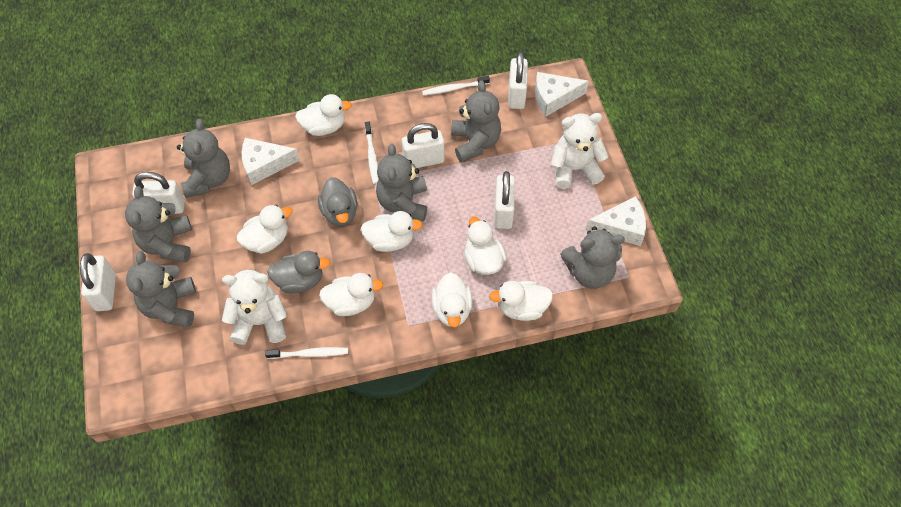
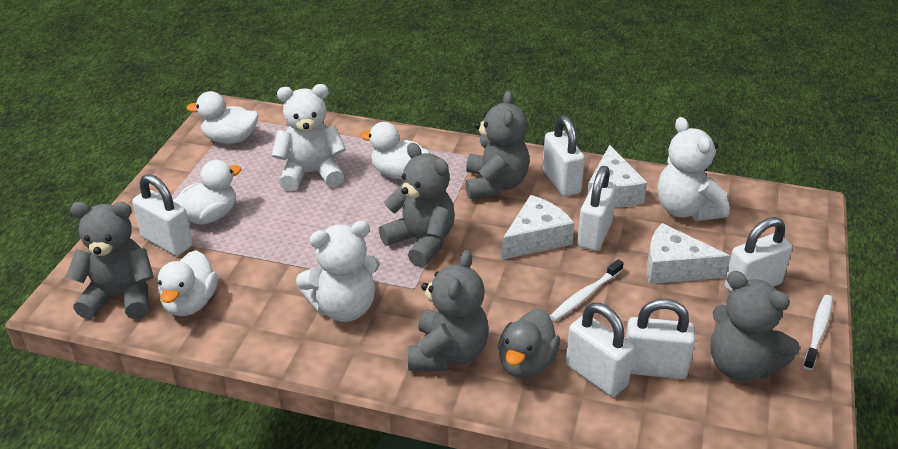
grey duck: [267,251,330,293] [318,177,357,226] = 2 -> [498,309,560,379] = 1
grey teddy bear: [125,186,192,262] [126,251,196,327] [177,119,230,198] [376,144,427,221] [451,81,501,162] [561,227,625,289] = 6 -> [66,202,154,319] [379,143,455,267] [408,250,489,371] [466,91,530,199] [711,271,800,381] = 5
white duck: [236,205,292,254] [295,94,352,136] [319,273,383,316] [361,211,423,252] [432,272,472,327] [464,217,506,275] [489,281,553,321] = 7 -> [158,250,218,316] [173,160,242,224] [186,91,258,144] [360,122,431,179] = 4
white padlock: [80,253,116,311] [132,172,185,214] [402,123,444,168] [494,171,515,229] [508,52,528,109] = 5 -> [132,174,193,256] [543,115,585,196] [566,303,635,396] [577,166,617,251] [625,299,695,379] [725,217,792,292] = 6
white teddy bear: [222,270,287,345] [551,113,609,189] = 2 -> [272,84,346,191] [296,220,380,322] [657,117,730,221] = 3
white toothbrush: [265,347,348,359] [365,122,379,184] [422,76,490,96] = 3 -> [550,259,624,321] [803,295,833,370] = 2

